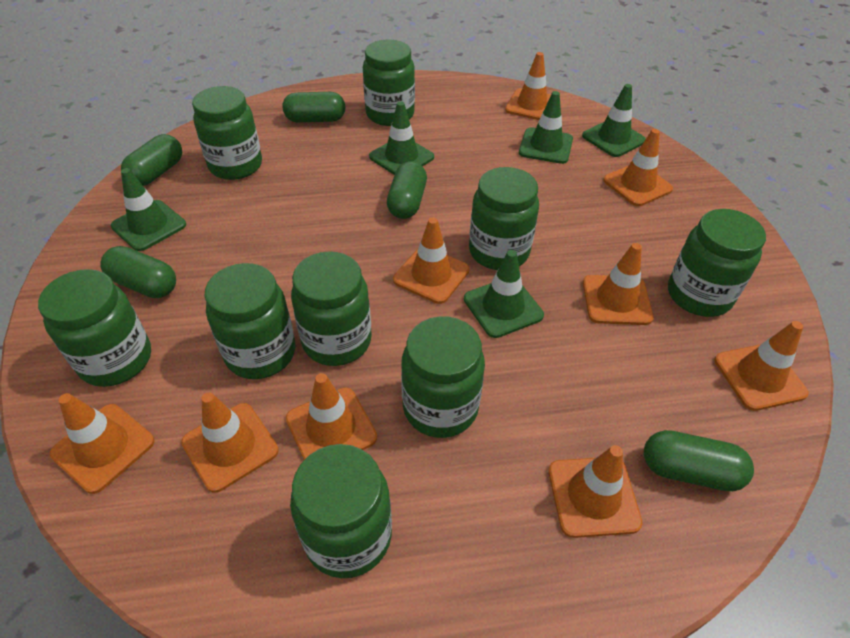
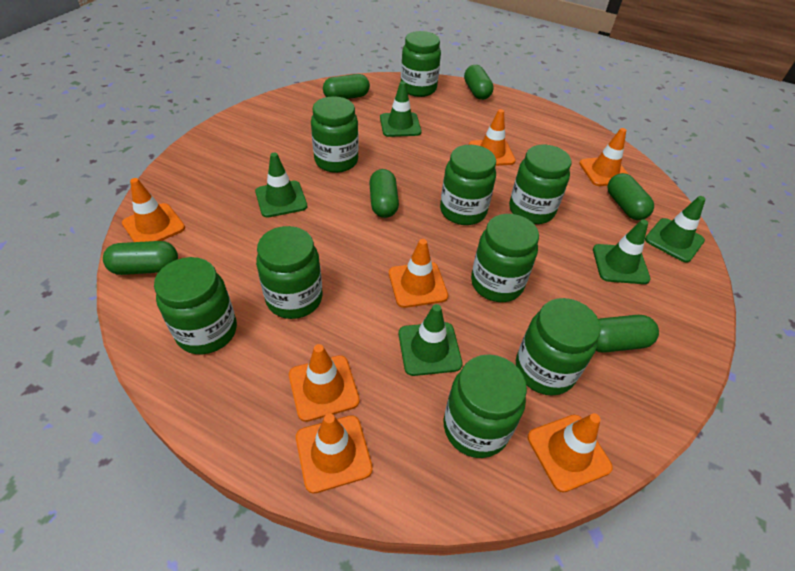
green capsule: [100,246,176,298] [121,134,182,186] [282,92,346,123] [387,161,427,219] [644,430,754,491] = 5 -> [103,241,178,275] [323,74,370,99] [369,169,399,218] [464,65,494,100] [596,315,659,353] [608,173,654,220] = 6
orange traffic cone: [50,393,155,494] [181,392,279,493] [286,373,377,460] [393,217,470,304] [505,52,551,120] [548,445,642,538] [583,243,654,325] [603,129,673,206] [714,321,809,411] = 9 -> [122,178,185,242] [289,344,360,422] [296,413,373,494] [389,239,448,308] [469,109,516,166] [528,413,613,492] [579,128,629,186] = 7

